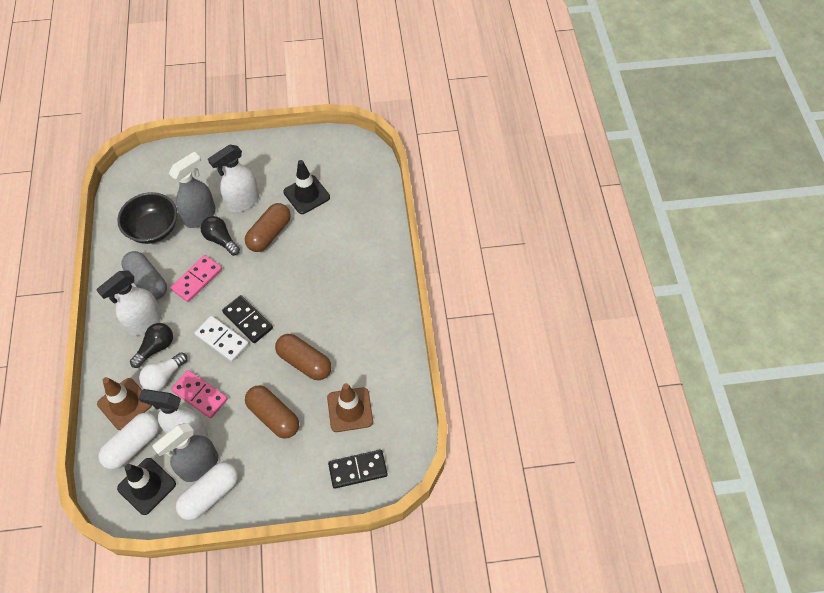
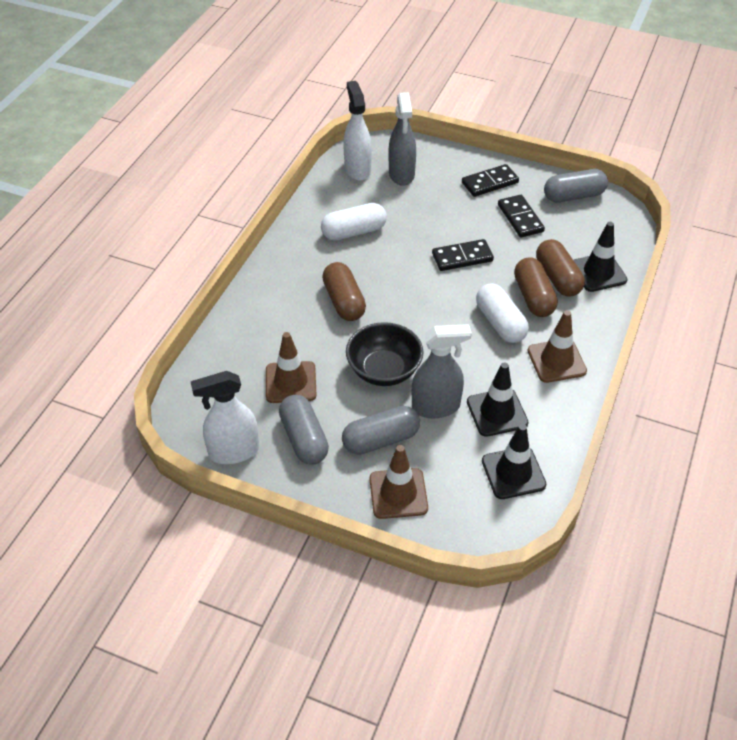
black domino: [222,295,273,343] [328,450,388,489] = 2 -> [432,239,494,271] [462,164,519,197] [498,195,545,238] = 3
black light bulb: [130,323,173,368] [201,216,240,256] = 2 -> none = 0
black traffic cone: [117,458,176,515] [283,160,330,214] = 2 -> [467,362,529,437] [482,424,546,499] [574,222,628,292] = 3
brown traffic cone: [97,377,152,430] [327,383,373,432] = 2 -> [266,332,317,403] [369,445,428,519] [528,310,587,383] = 3
grey capsule: [121,251,167,300] = 1 -> [279,395,329,465] [342,406,420,455] [544,169,608,203] = 3
pink domino: [170,255,222,302] [171,370,228,418] = 2 -> none = 0
white domino: [194,316,249,362] = 1 -> none = 0
white light bulb: [139,352,188,391] = 1 -> none = 0
white spray bottle: [96,270,162,335] [138,389,208,437] [208,145,259,212] = 3 -> [191,371,259,464] [343,81,372,181] = 2

